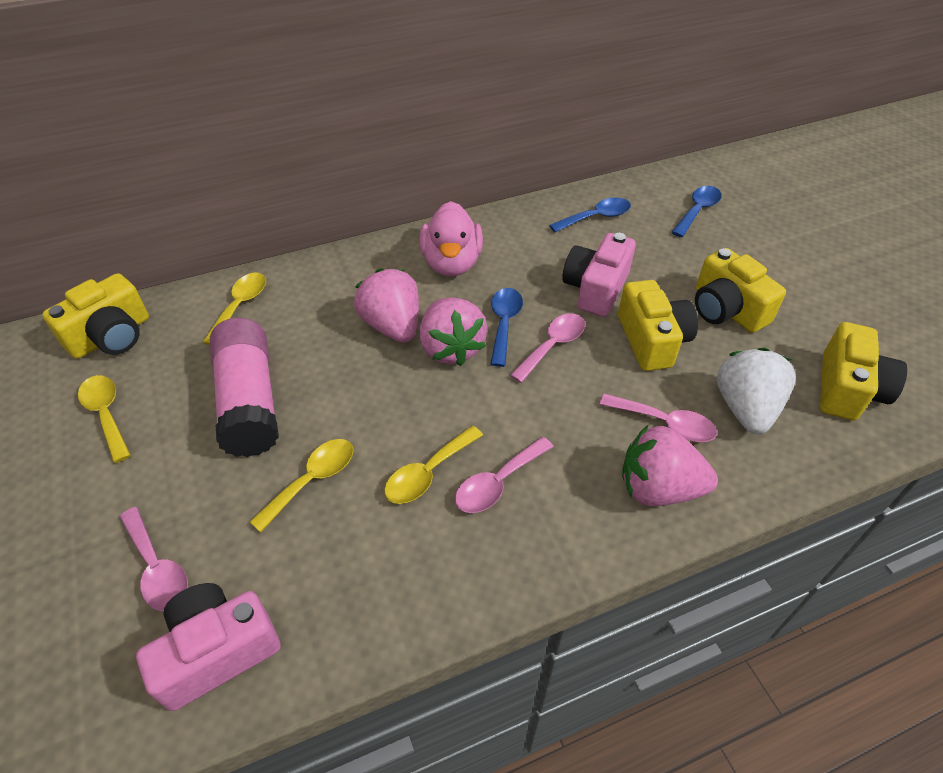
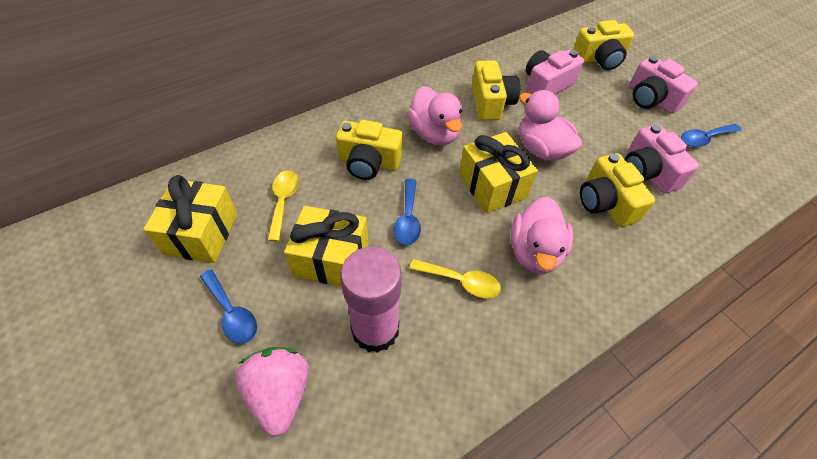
pink camera: [136,583,281,711] [562,233,636,317] = 2 -> [526,50,584,94] [625,124,699,193] [629,56,698,114] = 3
pink duck: [419,201,483,276] = 1 -> [407,86,462,145] [511,197,573,274] [519,90,582,161] = 3
pink spoon: [120,507,188,611] [455,437,554,513] [510,313,585,383] [600,394,717,442] = 4 -> none = 0
pink strawberry: [354,268,419,343] [420,297,487,366] [622,425,718,506] = 3 -> [235,347,309,436] = 1
white strawberry: [716,348,796,434] = 1 -> none = 0
yellow gift: none = 0 -> [143,175,238,263] [284,206,368,286] [459,132,538,213] = 3
yellow spoon: [78,375,131,463] [202,273,266,345] [250,439,354,532] [384,426,483,504] = 4 -> [268,170,299,241] [410,259,501,298] = 2

